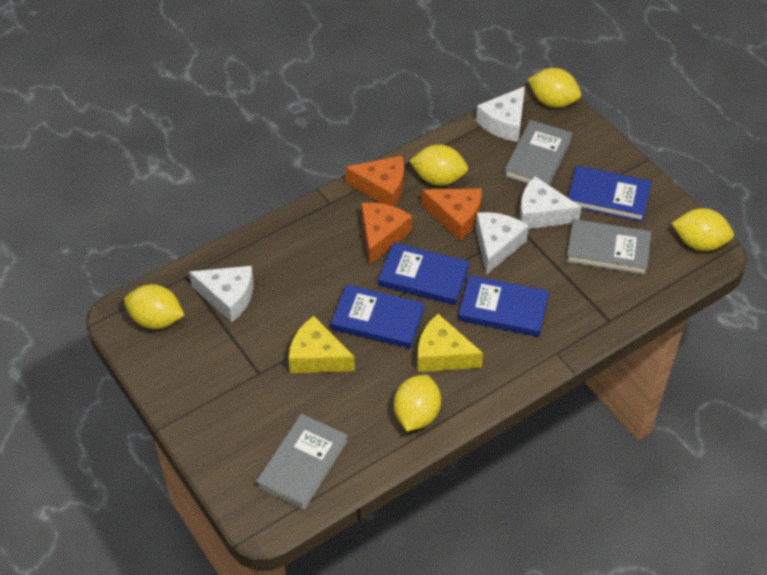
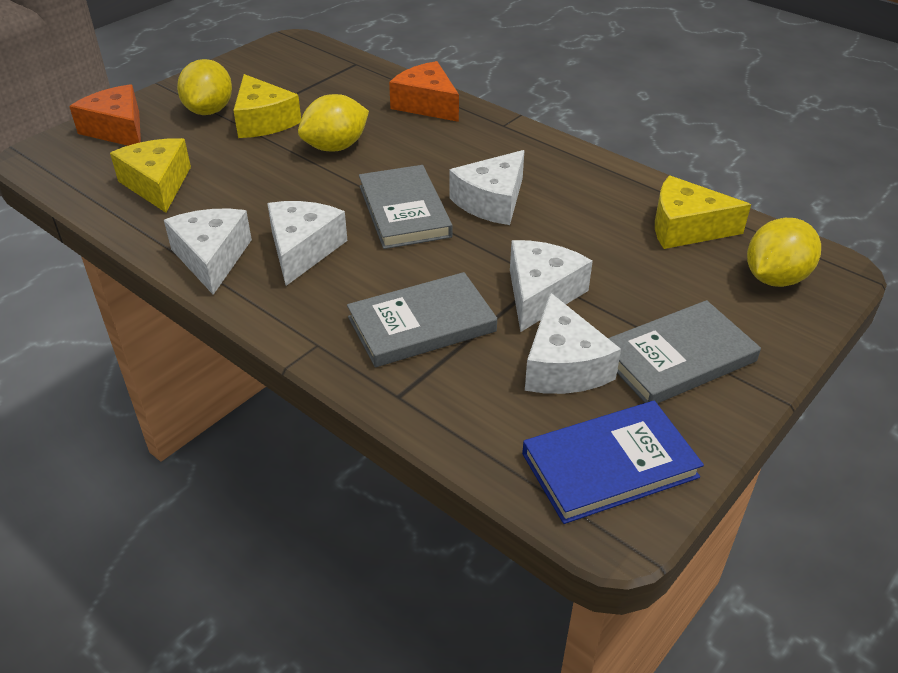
blue book: [331,284,425,349] [378,242,469,305] [458,275,549,337] [568,166,652,222] = 4 -> [522,401,704,524] = 1
orange cheese: [345,156,404,207] [361,203,412,265] [422,188,482,240] = 3 -> [69,84,141,146] [389,61,459,122] = 2
white cheese: [189,266,254,322] [475,212,529,275] [476,86,525,142] [519,176,582,229] = 4 -> [164,209,252,295] [267,201,347,286] [450,150,524,225] [510,240,593,332] [525,292,621,394] = 5
yellow cheese: [289,316,355,373] [417,314,483,372] = 2 -> [110,138,191,213] [233,74,301,138] [655,175,751,249] = 3
yellow lemon: [124,284,184,329] [394,375,441,432] [409,144,468,186] [528,68,581,108] [672,208,734,251] = 5 -> [177,59,232,115] [298,94,369,152] [747,218,821,287] = 3

